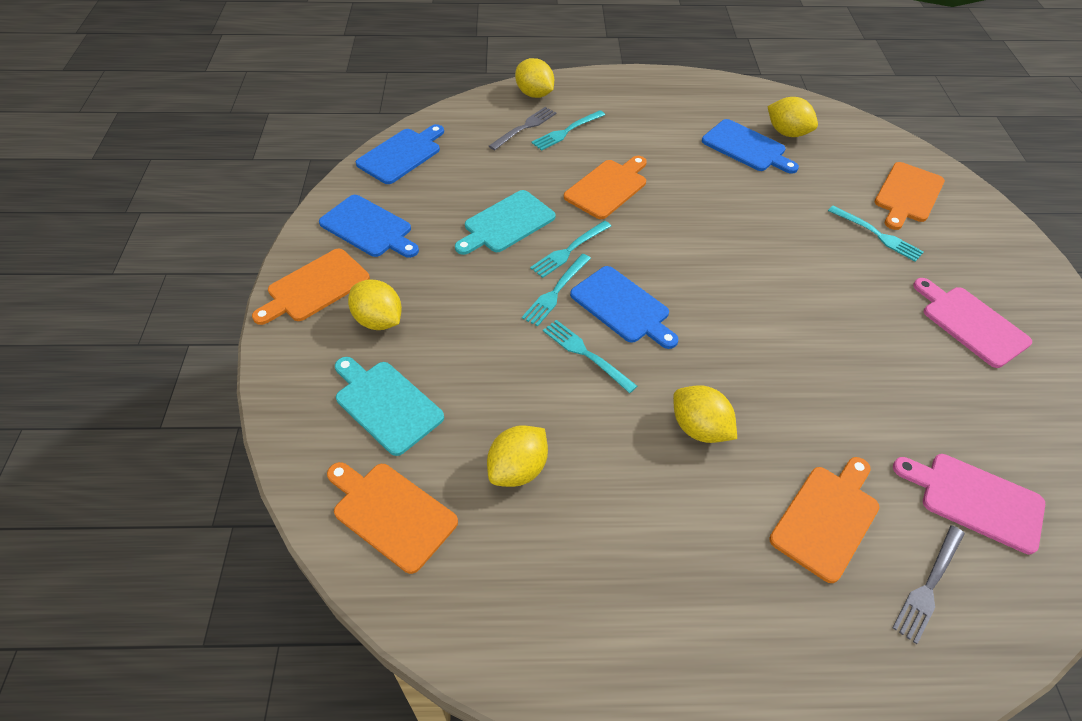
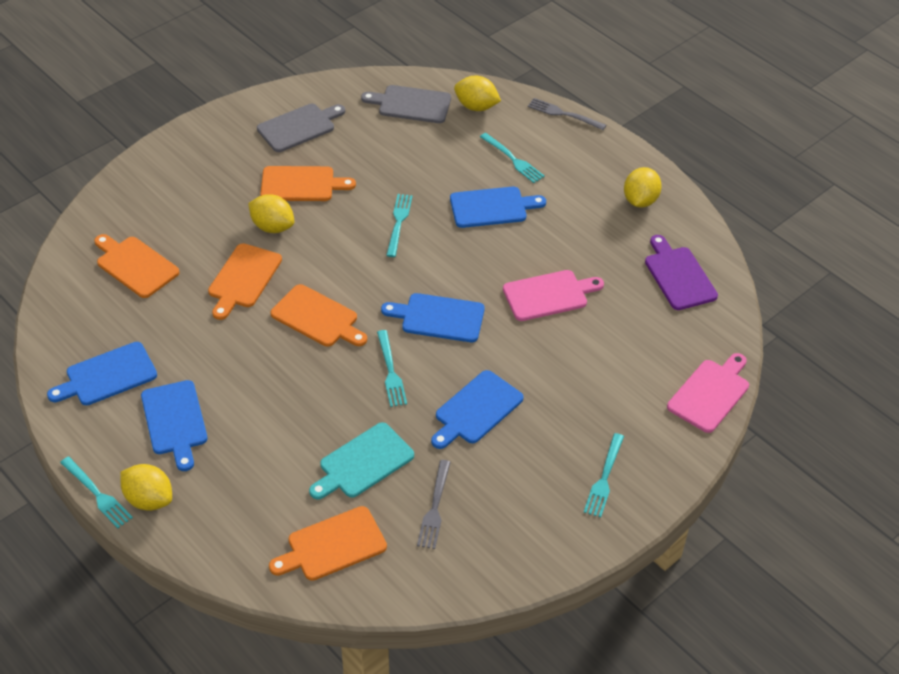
blue cutting board: [319,195,419,258] [356,124,444,184] [570,266,678,349] [702,119,799,174] = 4 -> [47,342,157,405] [141,380,208,471] [381,293,485,342] [431,370,524,449] [450,187,546,228] = 5
grey cutting board: none = 0 -> [257,104,345,152] [361,85,451,123] = 2
purple cutting board: none = 0 -> [645,235,718,310] = 1
turquoise cutting board: [335,357,444,456] [455,190,555,255] = 2 -> [309,422,414,499] = 1
yellow lemon: [348,279,402,330] [487,425,548,487] [515,58,554,98] [673,385,737,443] [767,97,818,137] = 5 -> [120,464,172,511] [248,194,294,233] [454,76,501,111] [624,167,662,208] = 4

